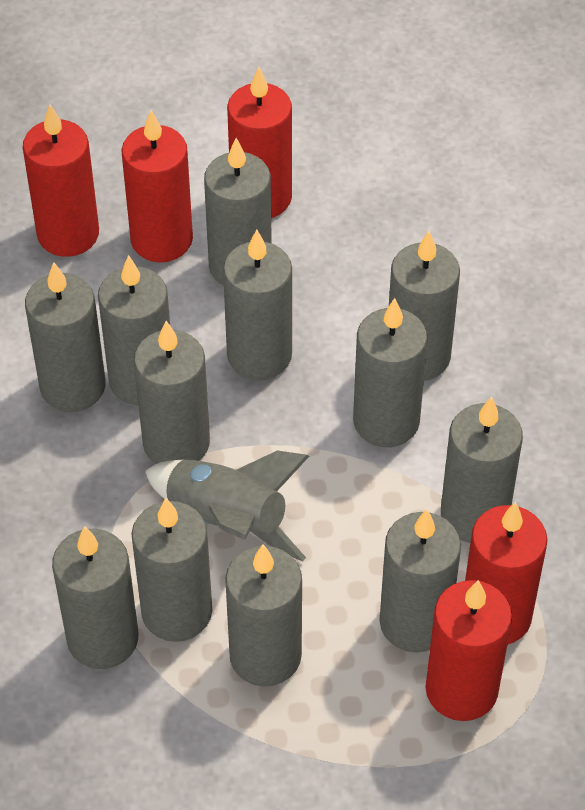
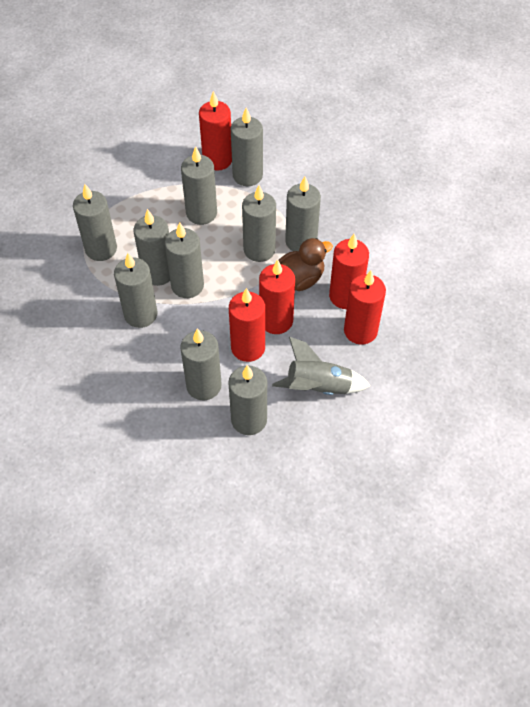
brown duck: none = 0 -> [278,238,333,291] = 1
grey candle: [25,262,106,412] [52,526,138,669] [98,255,170,405] [131,498,212,642] [134,321,210,464] [204,138,272,286] [223,230,292,380] [225,544,302,687] [353,298,427,447] [379,509,461,653] [389,231,460,381] [441,396,523,543] = 12 -> [73,184,117,261] [114,253,157,328] [133,209,170,286] [165,222,204,298] [180,329,222,400] [181,146,217,225] [228,365,267,435] [231,108,263,186] [242,185,276,262] [285,176,321,251] = 10

